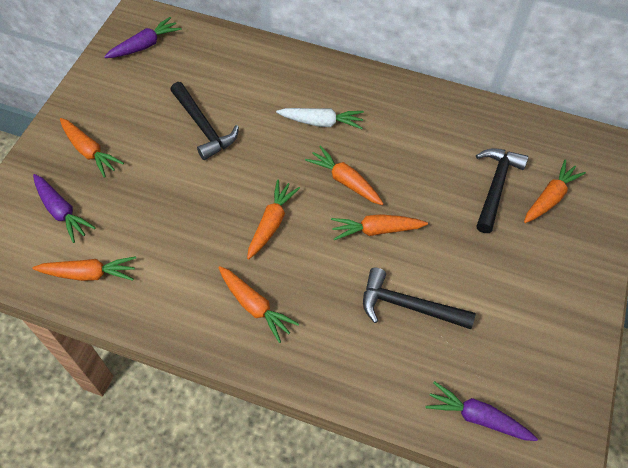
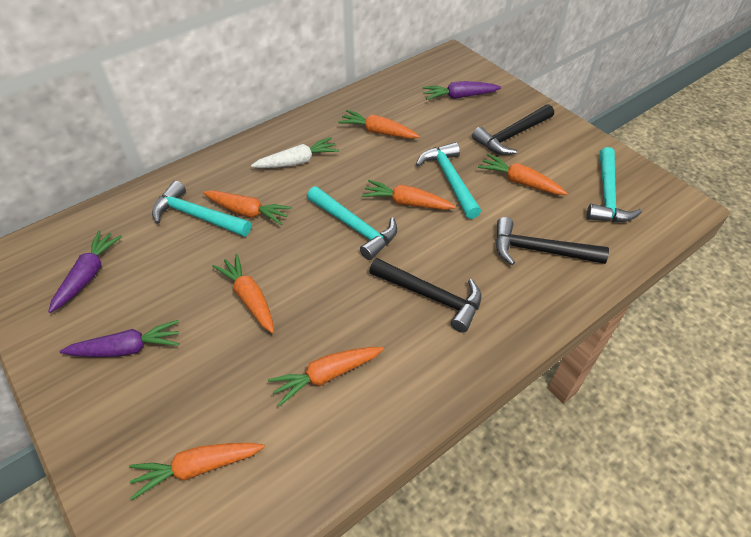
turquoise hammer: none = 0 -> [152,181,251,237] [307,186,397,260] [416,142,481,219] [587,147,642,222] = 4

